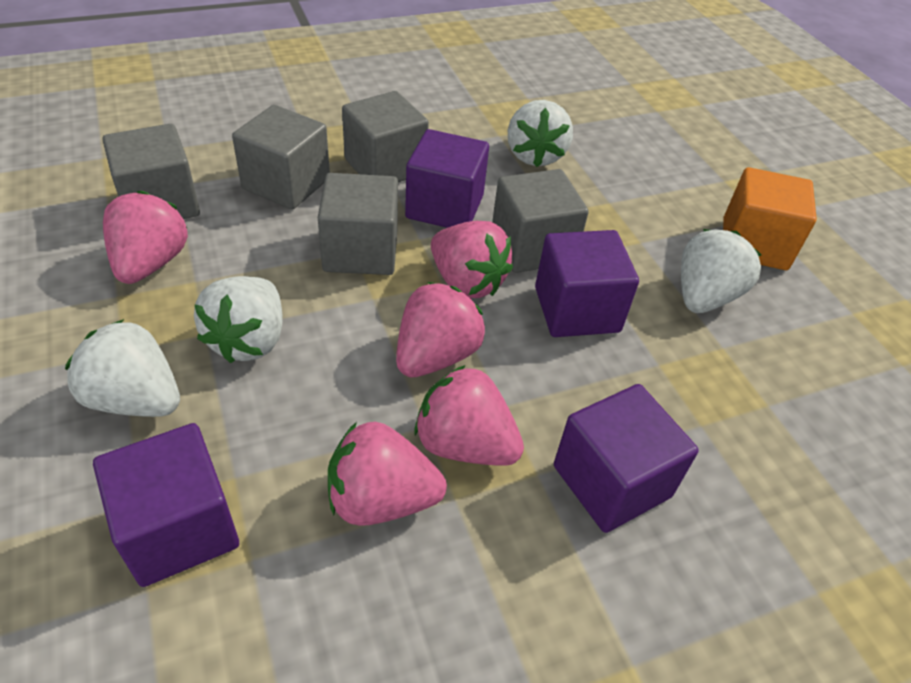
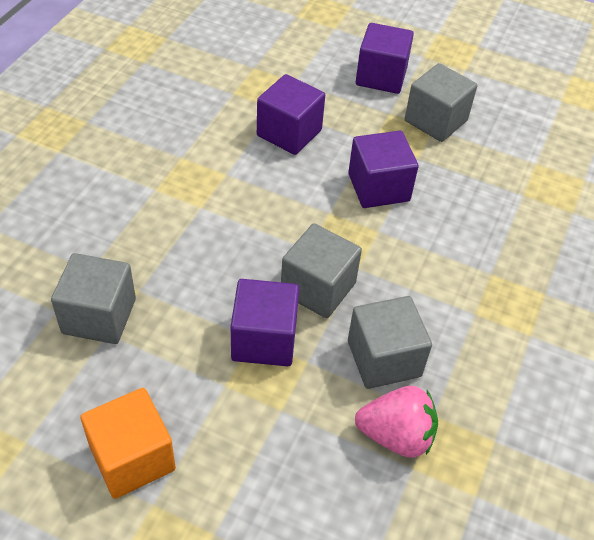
grey cube: [102,124,200,219] [232,105,330,210] [318,173,398,275] [342,91,429,182] [492,169,589,273] = 5 -> [51,253,136,344] [281,223,362,318] [348,296,432,389] [405,63,477,142] = 4
pink strawberry: [103,191,188,284] [328,422,447,526] [396,282,485,377] [415,365,524,466] [431,221,513,298] = 5 -> [355,386,438,458] = 1
white strawberry: [65,319,180,417] [194,276,283,363] [508,100,573,167] [681,229,761,313] = 4 -> none = 0

